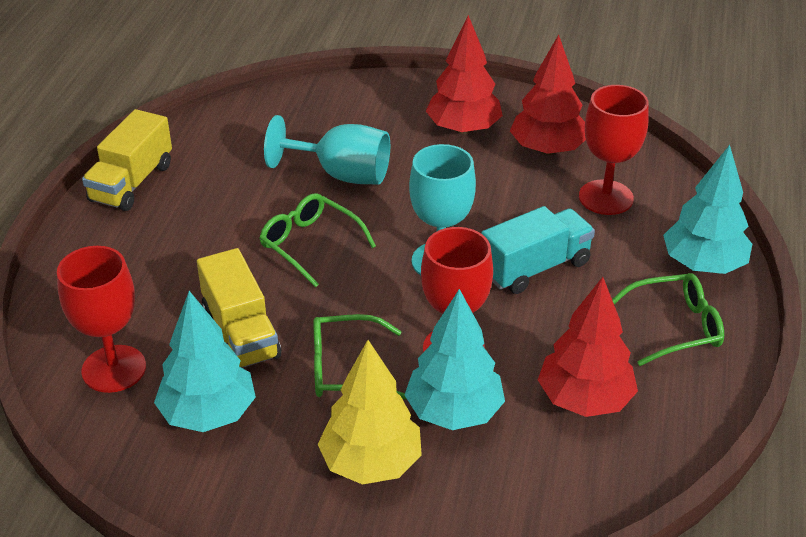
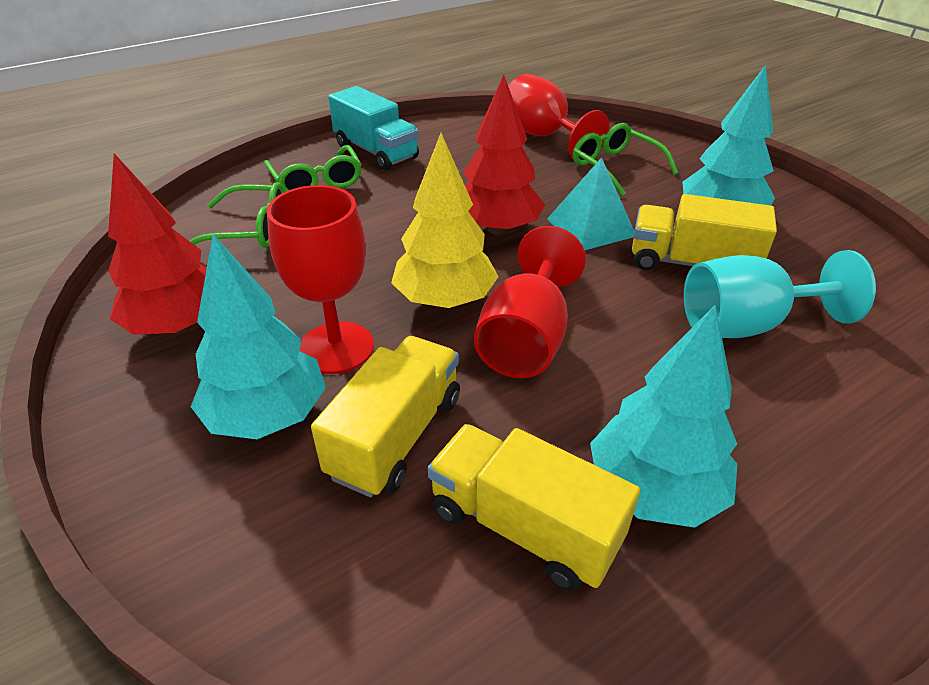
red tree: [426,15,503,134] [510,35,586,155] [538,277,638,417] = 3 -> [108,154,207,335] [463,74,545,235] = 2
turquoise goblet: [264,115,390,184] [409,144,476,275] = 2 -> [684,250,876,338] = 1
turquoise pyramid: none = 0 -> [547,157,634,250] = 1
yellow truck: [82,109,172,211] [197,248,281,368] = 2 -> [311,336,460,497] [428,424,640,591] [632,194,777,270] = 3

